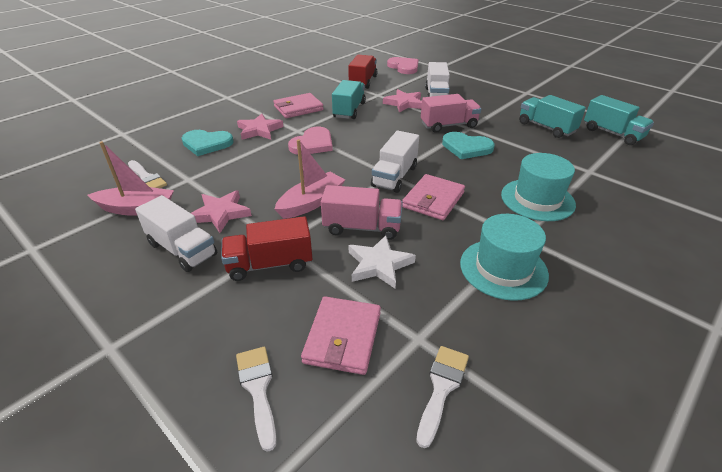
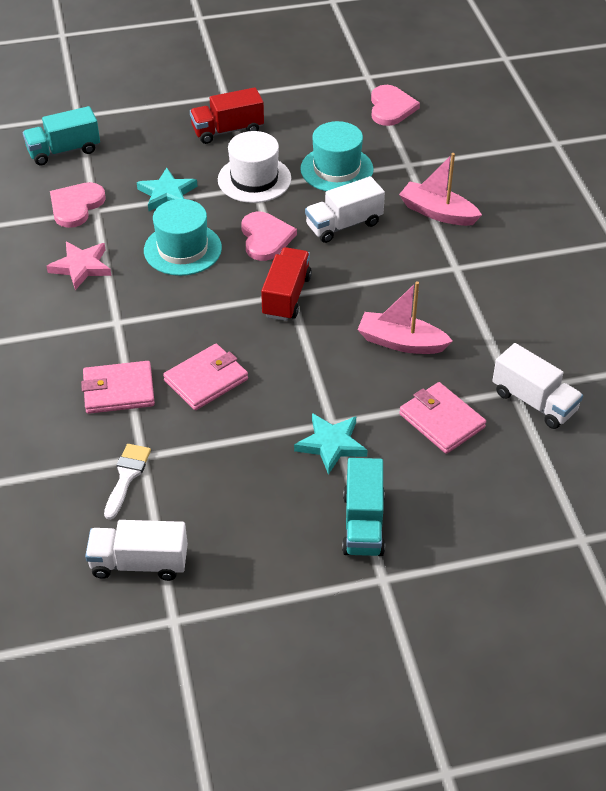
pink heart: [288,127,333,155] [387,57,418,74] = 2 -> [50,182,106,228] [241,212,297,261] [371,85,420,126] = 3
pink star: [191,190,252,233] [237,114,283,140] [383,89,422,113] = 3 -> [46,242,111,290] = 1
pink truck: [321,185,403,240] [421,94,481,133] = 2 -> none = 0
turquoise heart: [182,130,234,156] [442,132,495,159] = 2 -> none = 0
turquoise star: none = 0 -> [137,168,198,211] [294,413,368,475] = 2
turquoise truck: [332,80,366,119] [519,95,586,138] [584,95,654,145] = 3 -> [23,106,100,165] [342,458,385,556] = 2
white brush: [128,160,167,188] [236,347,277,452] [416,346,469,448] = 3 -> [104,444,151,520] = 1
white hat: none = 0 -> [218,131,291,203] = 1
white star: [349,235,416,288] = 1 -> none = 0

